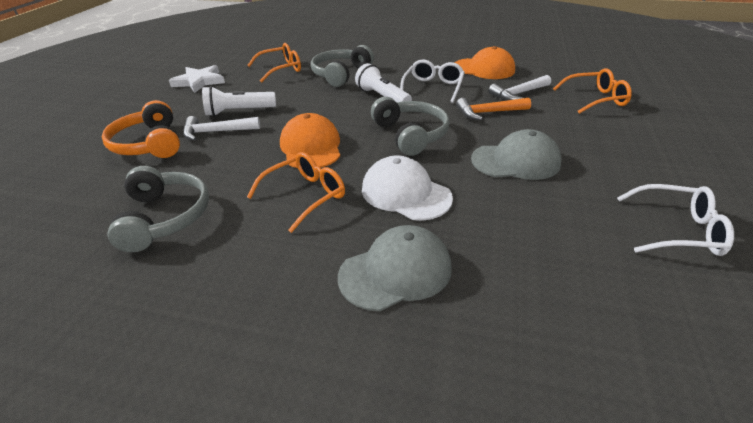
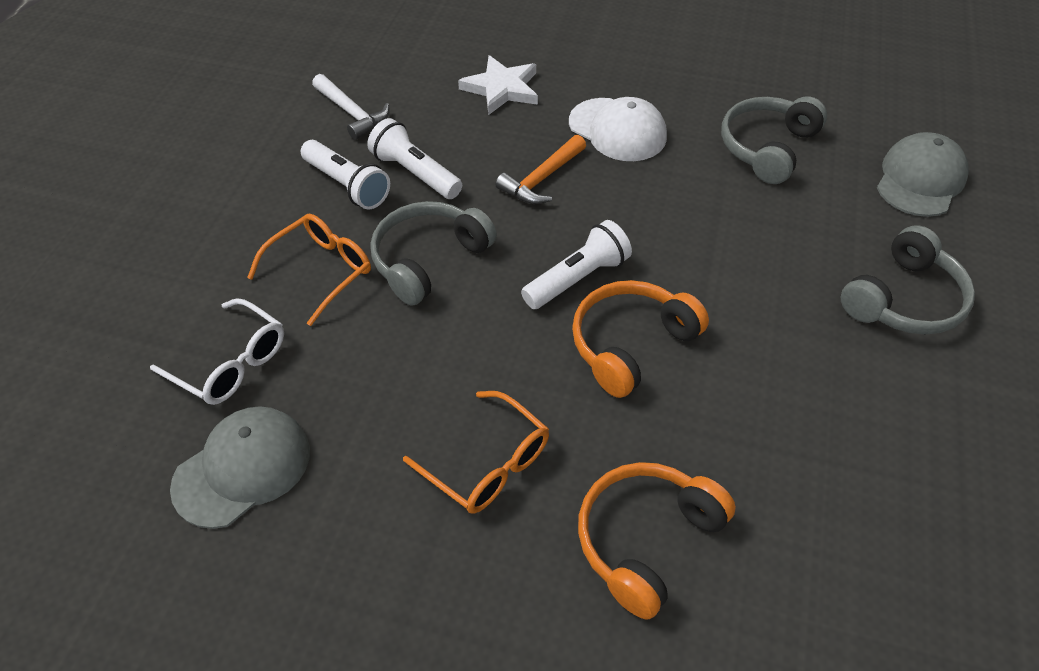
orange cap: [280,113,340,168] [454,46,515,79] = 2 -> none = 0
orange glasses: [247,43,301,83] [247,152,345,233] [553,68,632,114] = 3 -> [247,214,371,326] [403,391,549,514] = 2
orange headphones: [102,100,180,158] = 1 -> [572,280,709,398] [578,462,736,620] = 2
white flashlight: [202,86,276,116] [355,63,412,102] = 2 -> [301,140,390,209] [367,118,462,199] [521,220,632,309] = 3
white glasses: [400,60,465,103] [617,184,734,256] = 2 -> [150,298,284,405] = 1
white hammer: [183,116,260,141] [488,75,551,101] = 2 -> [312,74,390,140] = 1

